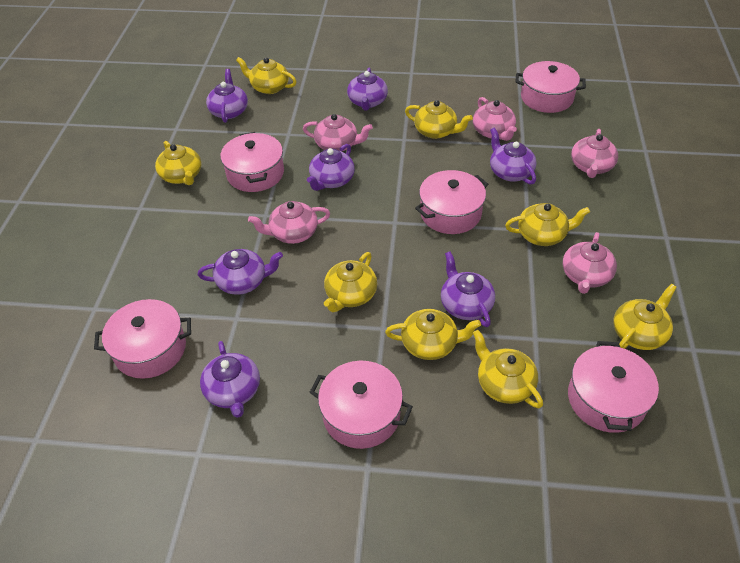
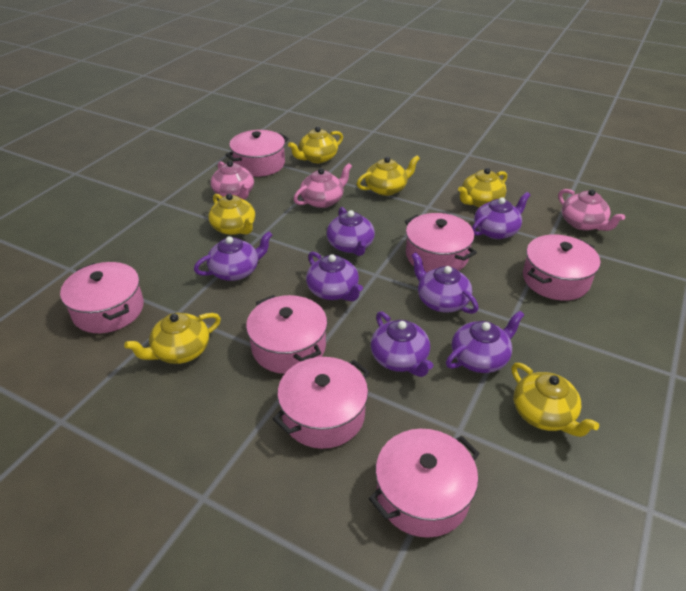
pink pot: [94,299,191,379] [220,132,284,192] [310,361,413,449] [415,170,488,234] [515,61,586,113] [568,341,659,433] = 6 -> [60,262,144,333] [225,130,289,177] [246,295,327,374] [273,357,370,449] [369,429,480,538] [405,213,477,273] [523,234,600,301] = 7
pink teapot: [248,201,330,244] [303,114,373,151] [473,97,517,141] [562,232,617,294] [571,129,618,178] = 5 -> [211,161,254,199] [293,163,352,208] [558,189,625,231] = 3
yellow teapot: [155,141,201,185] [236,57,297,94] [324,252,377,312] [385,309,481,360] [405,100,473,139] [473,330,543,408] [505,203,590,246] [613,284,677,350] = 8 -> [124,313,221,364] [208,193,255,235] [288,127,343,163] [357,156,420,196] [458,168,507,207] [511,363,599,437] = 6

